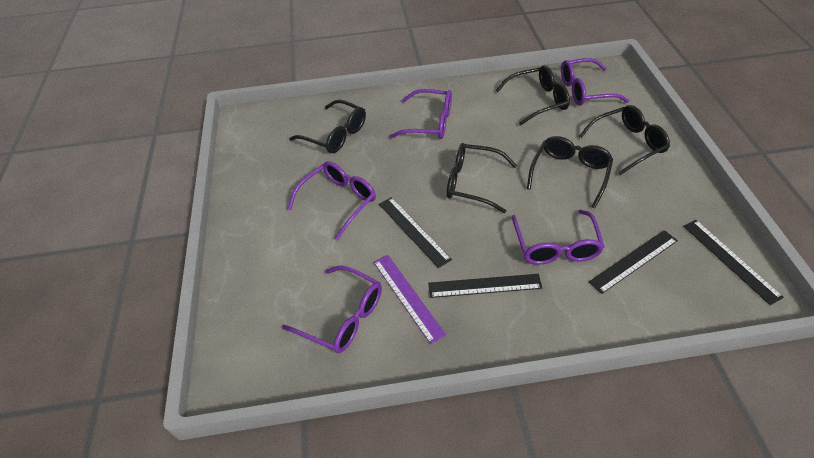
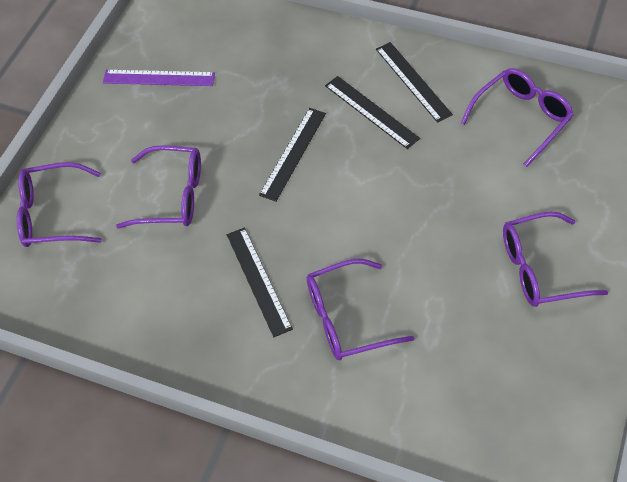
black glasses: [289,100,366,153] [447,143,517,213] [496,65,570,125] [527,136,613,208] [579,105,670,175] = 5 -> none = 0

